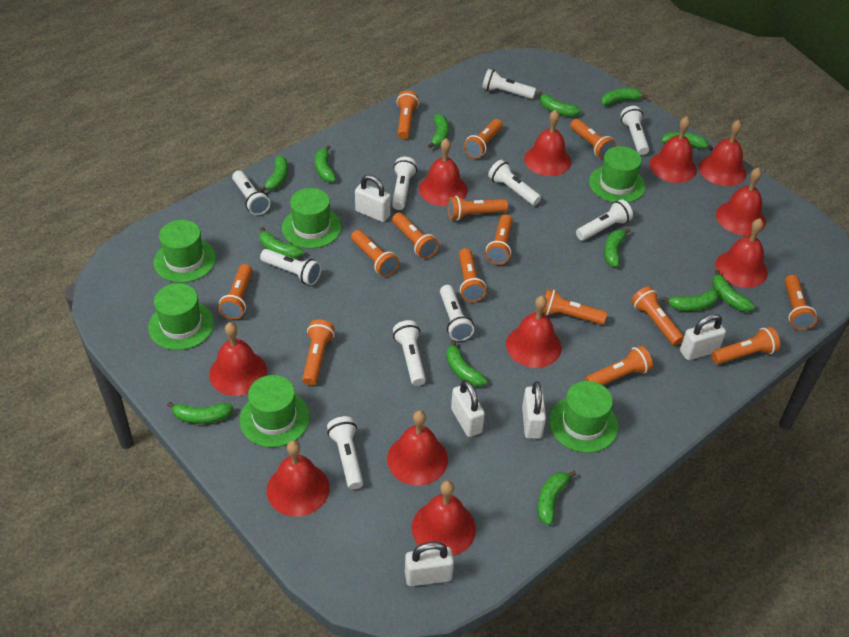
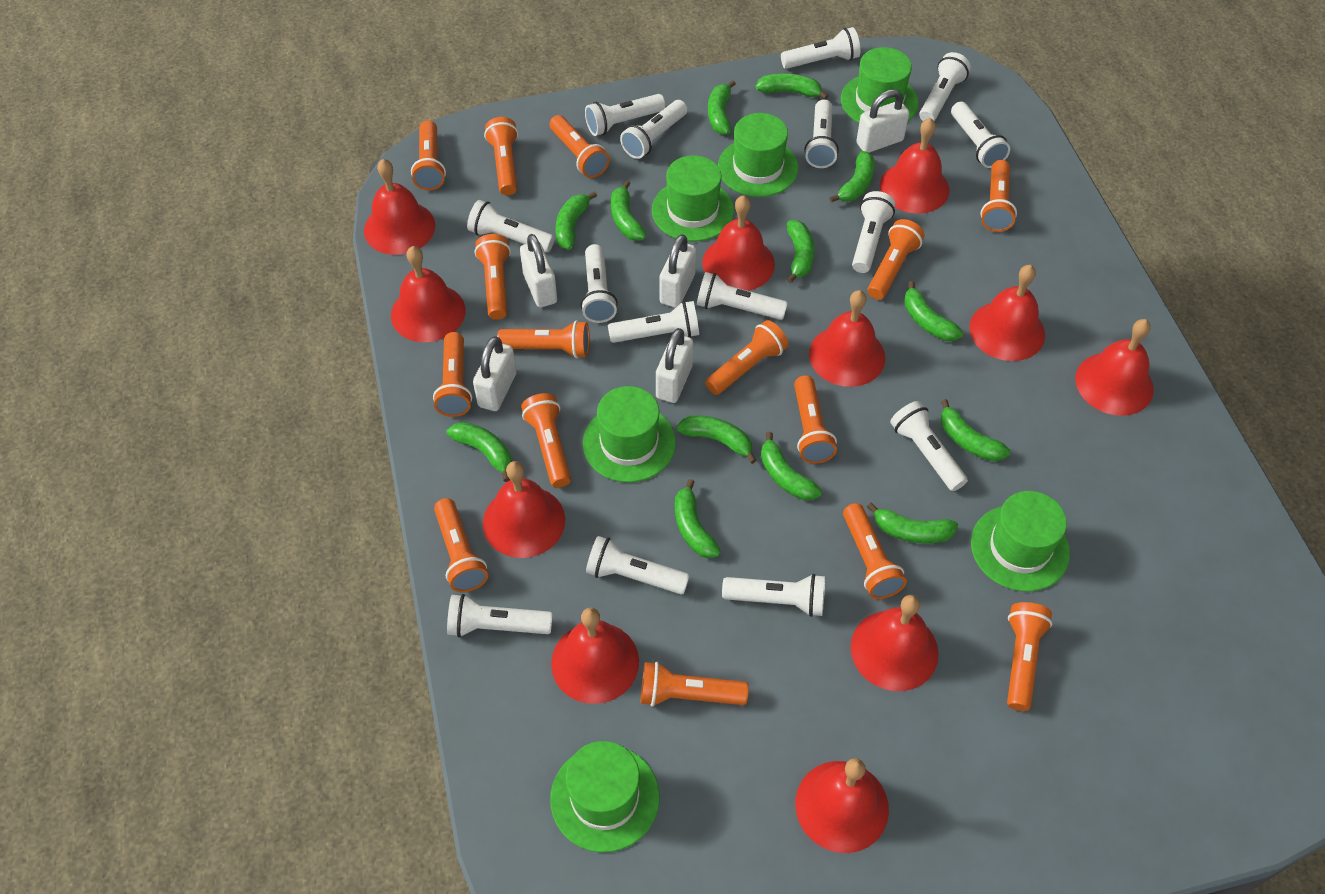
white flashlight: [232,170,270,215] [260,249,321,285] [327,416,363,490] [392,157,417,210] [393,320,426,386] [440,285,474,341] [482,69,536,99] [488,160,541,206] [576,199,633,240] [620,106,649,155] = 10 -> [447,594,553,637] [467,200,554,252] [580,244,618,323] [585,94,666,136] [586,536,690,594] [608,301,699,343] [620,100,687,159] [697,272,788,320] [722,574,825,617] [781,27,860,69] [804,99,839,168] [852,191,895,273] [890,401,968,491] [919,52,971,121] [951,102,1010,168] = 15

